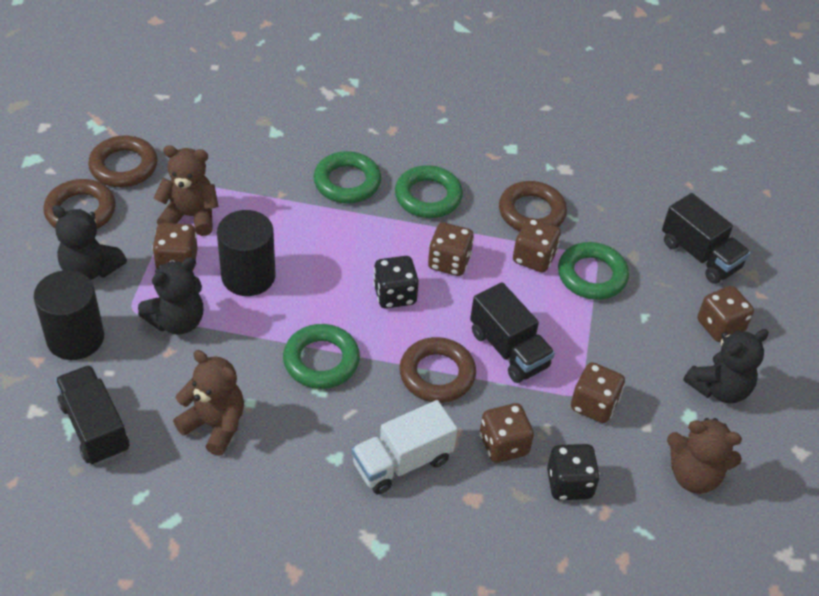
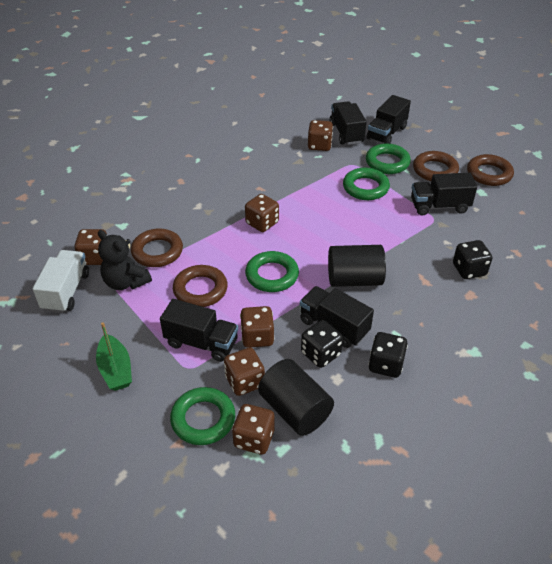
black dice: [373,256,419,309] [547,444,600,500] = 2 -> [301,320,343,368] [368,332,408,378] [453,240,492,279] = 3
black teddy bear: [52,205,127,280] [138,257,203,335] [683,329,769,403] = 3 -> [98,230,152,290] = 1
black truck: [55,365,129,465] [470,282,555,383] [662,193,750,284] = 3 -> [160,299,238,362] [300,286,374,348] [330,101,367,145] [366,95,411,144] [411,173,477,216] = 5
brown teddy bear: [154,145,219,236] [173,350,244,456] [667,418,742,494] = 3 -> none = 0
green boat: none = 0 -> [96,322,132,391] = 1

